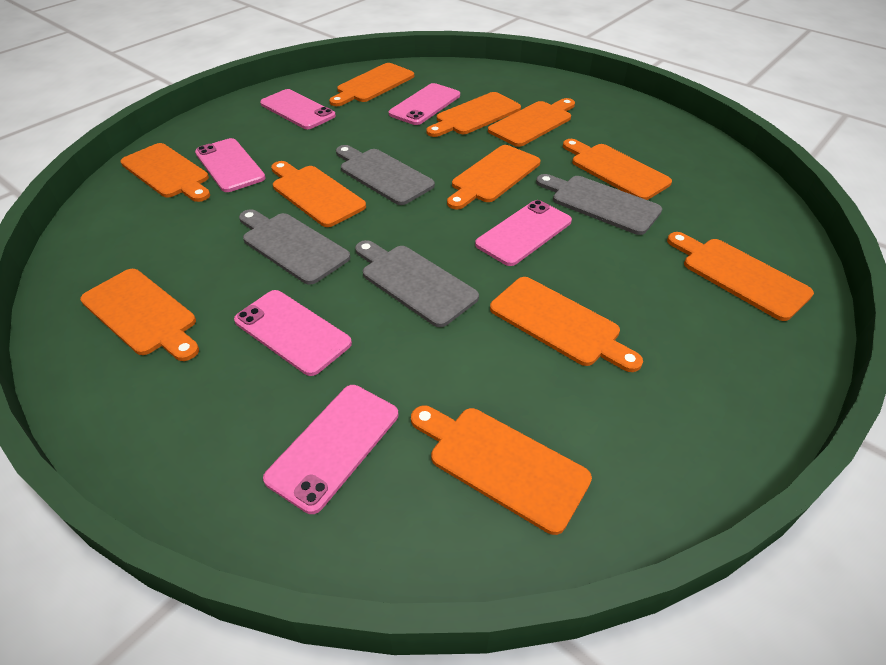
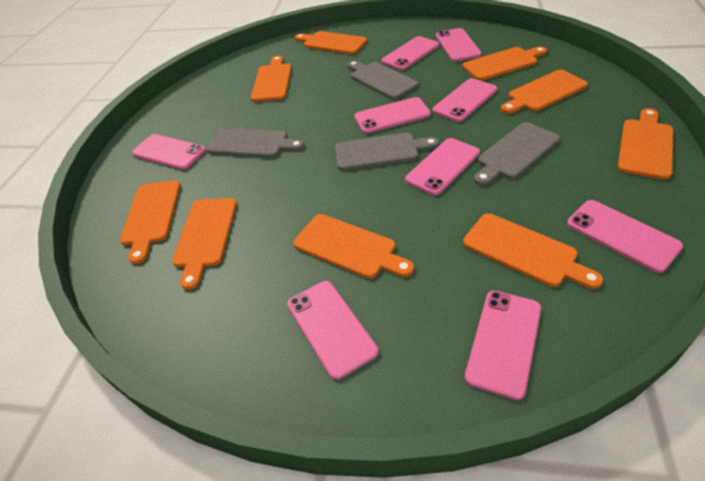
orange cutting board: [80,269,199,361] [120,143,210,202] [271,161,366,227] [329,63,414,106] [411,406,592,535] [426,92,521,137] [447,145,540,210] [488,98,575,147] [490,277,643,372] [563,139,672,200] [667,232,814,321] = 11 -> [120,180,181,264] [172,198,237,290] [251,56,292,102] [293,214,414,279] [295,31,367,54] [463,46,547,81] [463,213,603,289] [501,70,588,114] [618,108,673,180] = 9
pink phone: [195,138,265,192] [234,290,352,376] [260,89,336,129] [263,385,398,514] [389,83,460,125] [475,200,572,266] = 6 -> [132,134,206,170] [287,281,378,380] [354,97,431,134] [381,36,439,70] [405,138,480,195] [433,78,497,122] [436,28,482,62] [465,290,541,400] [567,200,683,273] = 9

